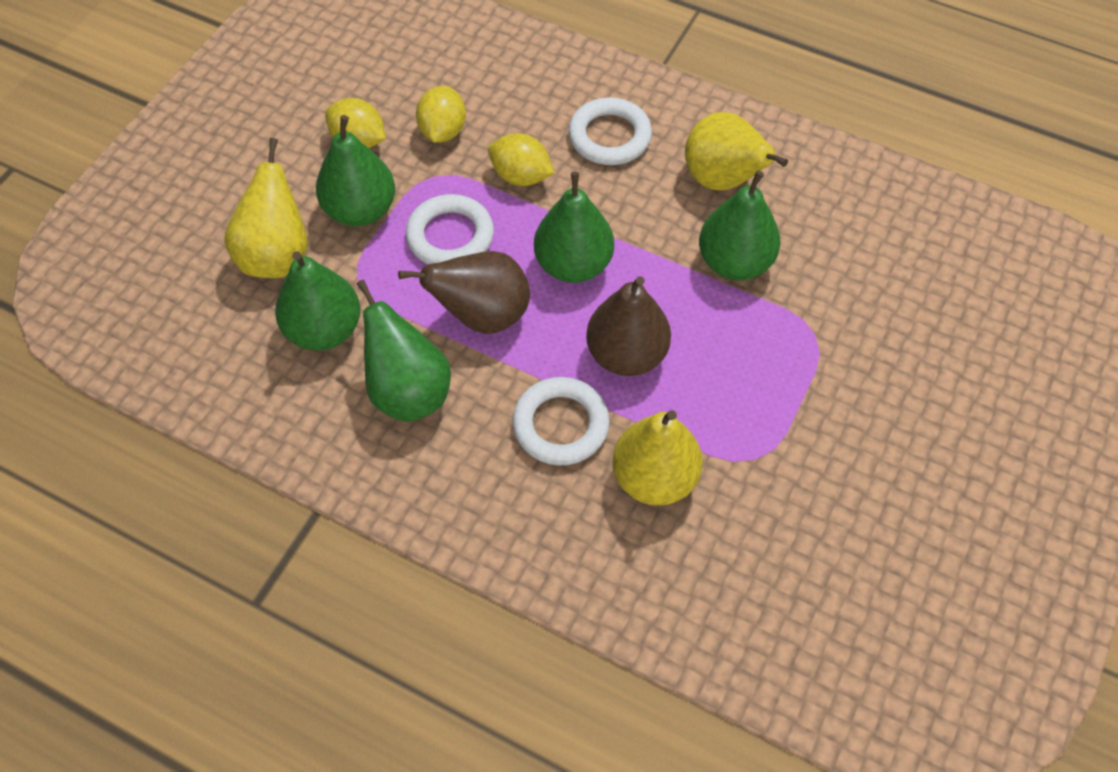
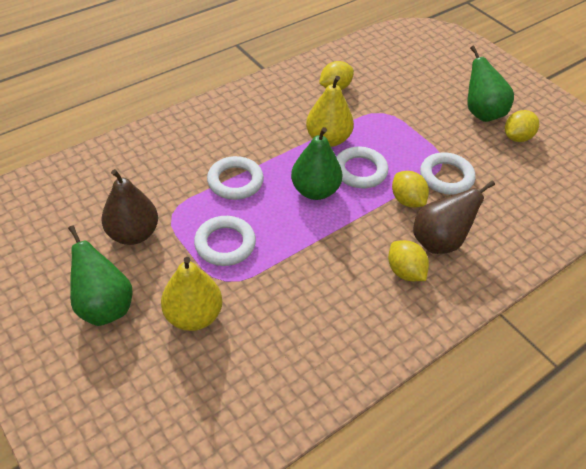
green pear: [275,251,360,351] [316,115,395,226] [357,280,451,422] [534,172,614,283] [699,170,780,280] = 5 -> [68,225,133,326] [291,127,342,200] [467,46,514,122] = 3
white ring: [406,194,494,264] [512,377,610,466] [569,97,652,165] = 3 -> [194,216,256,266] [207,156,264,200] [336,147,388,188] [420,152,475,195] = 4
yellow lemon: [325,98,386,148] [416,86,466,143] [488,133,554,186] = 3 -> [319,61,354,90] [388,240,429,281] [392,171,429,208] [505,110,539,142] = 4
yellow pear: [224,138,308,278] [612,410,703,506] [685,112,788,191] = 3 -> [161,257,222,331] [306,76,354,147] = 2

